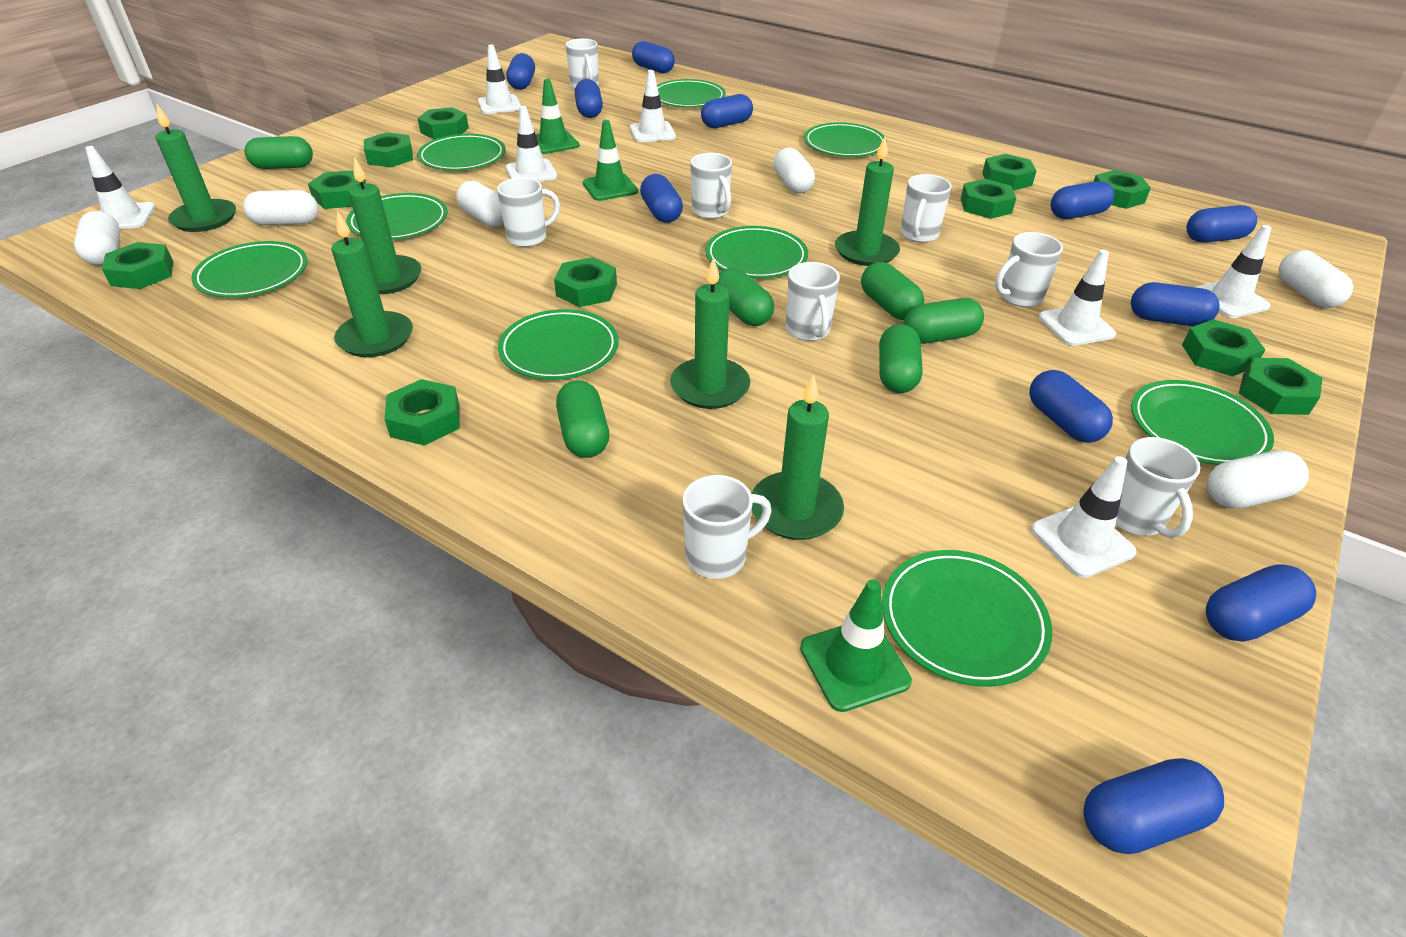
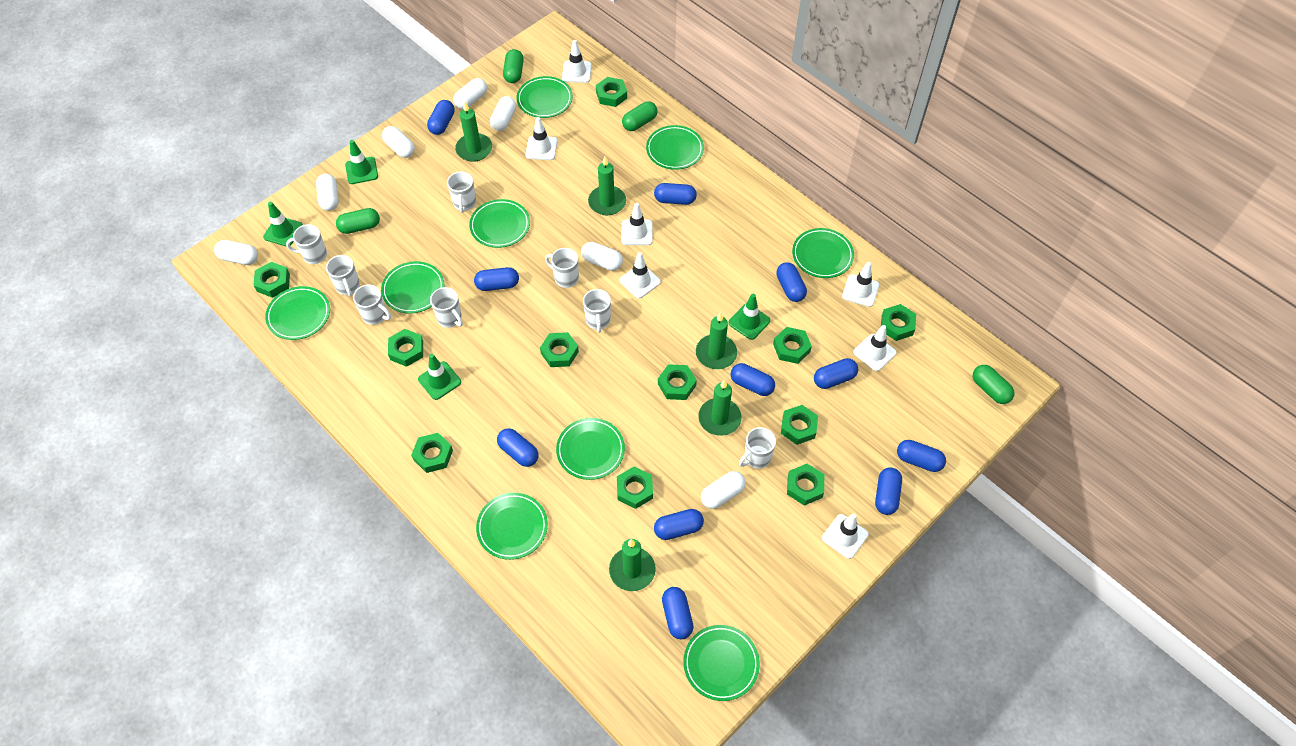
green candle: [156,105,236,232] [331,211,413,357] [349,157,421,294] [670,257,750,409] [751,374,844,540] [835,136,900,266] = 6 -> [455,102,492,162] [588,157,626,216] [609,539,656,591] [696,312,737,369] [698,380,741,436] = 5
green capsule: [245,136,313,169] [556,380,609,458] [715,268,774,326] [861,262,924,320] [879,324,923,393] [904,298,984,344] = 6 -> [336,208,380,234] [503,49,524,83] [622,101,658,131] [973,365,1014,404] = 4
green traffic cone: [536,79,580,154] [583,120,638,201] [800,579,912,712] = 3 -> [263,202,303,247] [345,140,378,184] [418,354,461,400] [728,294,770,340] = 4
white capsule: [74,211,120,265] [243,190,319,225] [456,180,504,227] [773,147,815,193] [1207,450,1309,508] [1279,250,1353,308] = 6 -> [214,240,258,265] [316,174,339,211] [382,126,415,158] [453,78,487,109] [490,96,516,131] [581,242,623,271] [701,471,746,509] = 7

